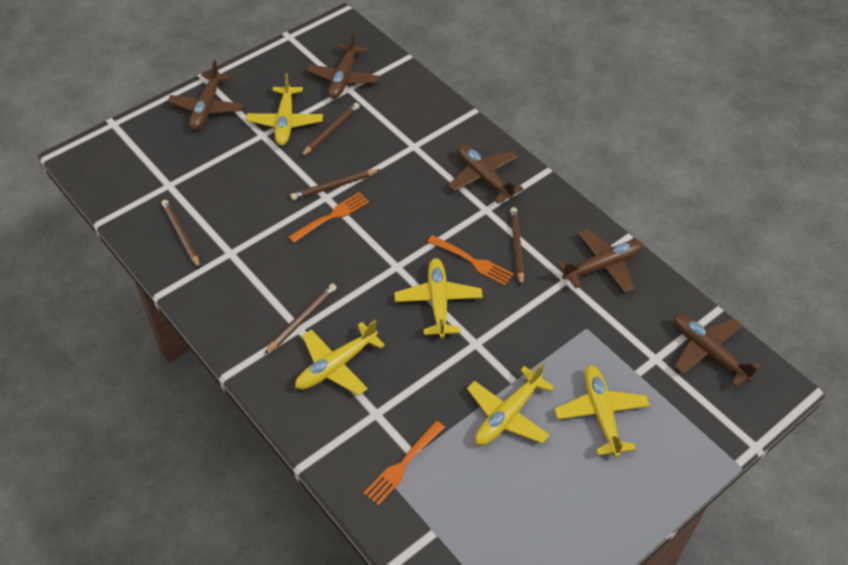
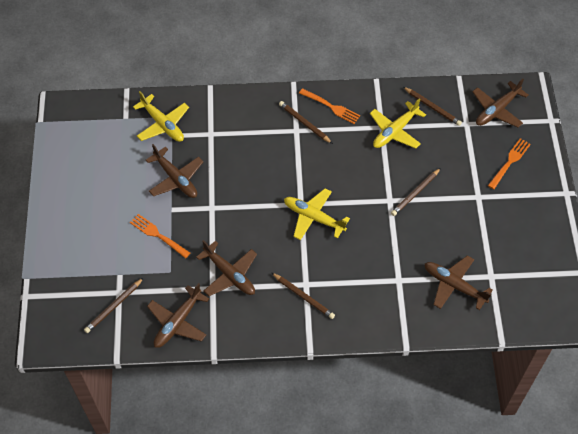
yellow plane: [246,73,323,146] [295,320,385,396] [394,258,483,338] [467,363,554,445] [555,365,650,457] = 5 -> [133,91,189,142] [284,188,350,240] [370,98,426,149] = 3

